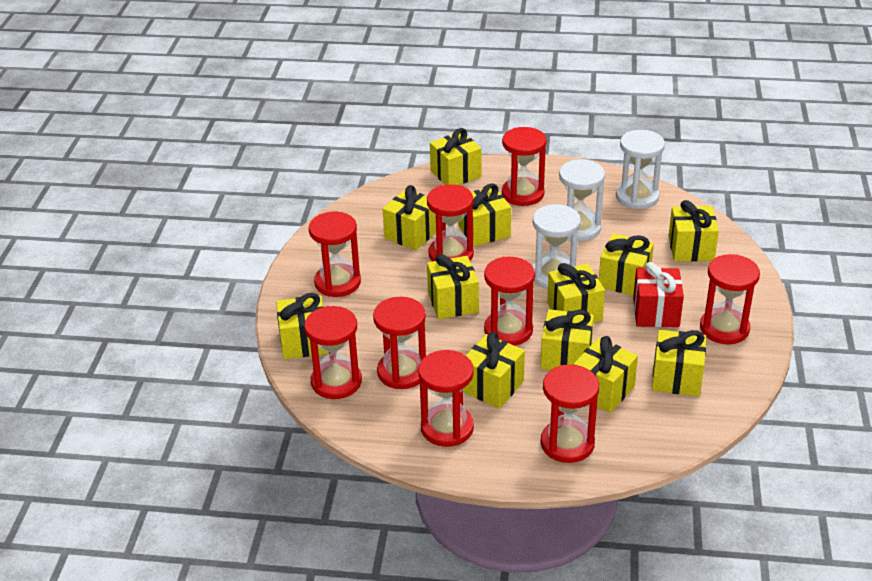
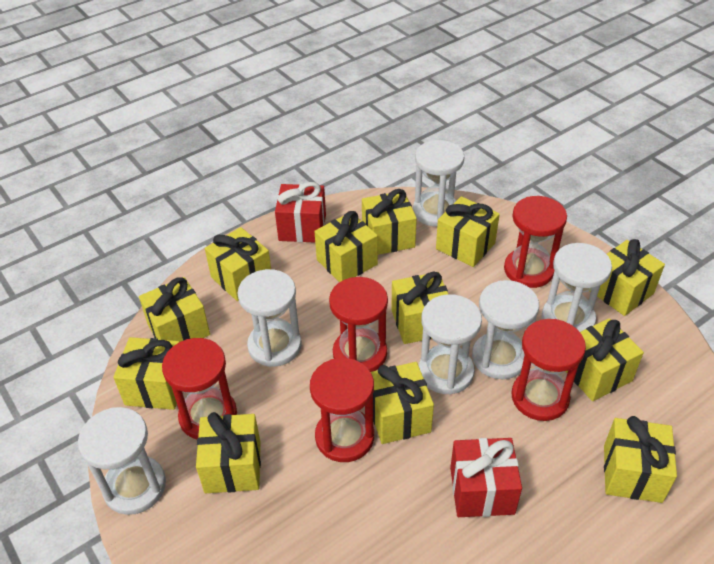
red gift: [633,262,684,327] = 1 -> [275,182,326,242] [450,438,522,517] = 2
red hourglass: [304,306,362,399] [309,211,361,297] [373,297,426,389] [418,350,474,447] [427,184,474,262] [484,257,535,346] [502,127,546,206] [541,365,599,463] [700,254,760,344] = 9 -> [162,338,237,439] [310,358,374,462] [329,277,388,372] [504,196,567,288] [512,319,586,421] = 5
white hourglass: [533,204,581,289] [559,159,605,241] [616,130,665,209] = 3 -> [78,407,166,515] [237,269,302,367] [413,140,465,227] [419,294,482,395] [472,280,539,379] [542,243,612,332] = 6

